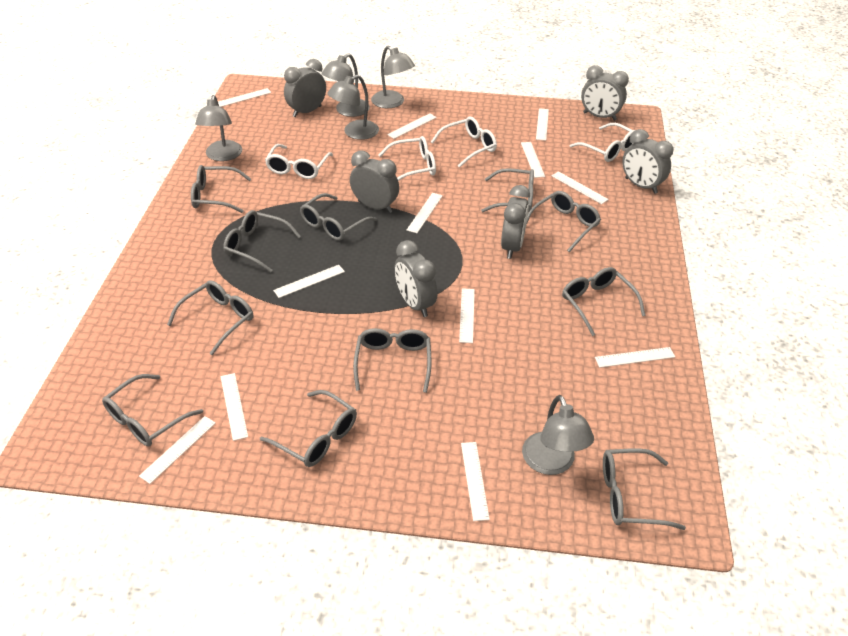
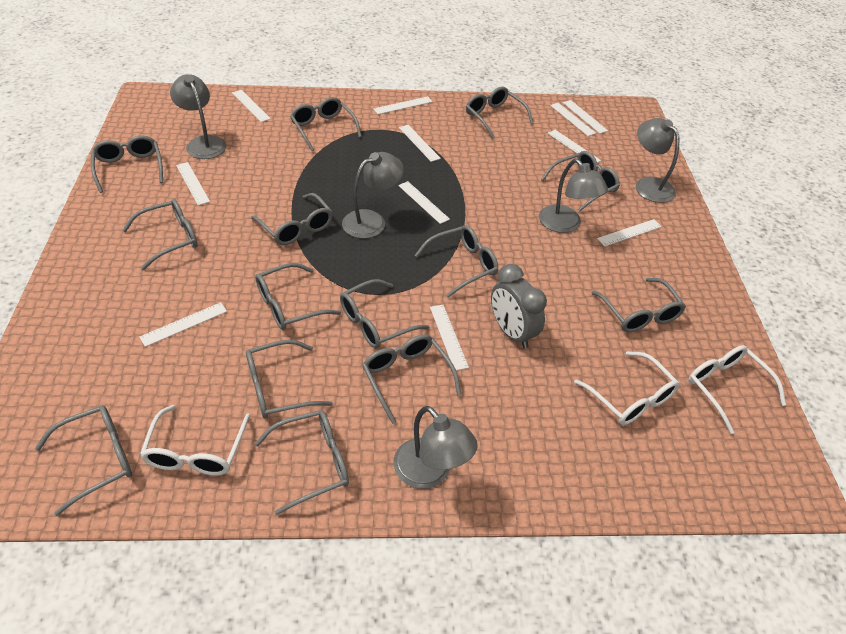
grey clock: [284,59,326,117] [350,151,399,213] [395,240,437,317] [501,185,530,259] [581,65,629,121] [622,129,673,194] = 6 -> [491,264,547,349] = 1
grey glasses: [102,374,203,446] [167,280,253,355] [191,165,251,213] [223,210,301,272] [260,390,357,467] [300,193,377,241] [353,328,431,393] [481,168,534,212] [526,191,601,252] [562,267,646,336] [603,448,686,530] = 11 -> [35,405,132,516] [91,136,163,193] [123,199,198,270] [246,340,333,419] [251,193,333,245] [254,410,349,515] [255,263,341,330] [290,97,362,151] [340,279,430,349] [362,335,461,424] [415,225,498,297] [466,87,533,139] [541,151,620,212] [591,278,686,332] = 14
white glasses: [265,144,333,179] [378,136,436,181] [431,117,497,168] [570,123,635,162] = 4 -> [140,405,250,476] [574,351,680,425] [688,345,786,434] = 3
white ruler: [139,416,216,484] [218,88,272,107] [221,373,248,441] [273,265,345,298] [387,113,437,139] [406,193,443,233] [459,288,475,343] [461,442,490,521] [521,142,545,178] [536,108,549,141] [552,171,609,204] [595,347,675,368] = 12 -> [140,302,227,347] [176,162,210,205] [232,90,271,122] [373,96,433,114] [398,181,450,224] [399,125,441,162] [430,305,469,370] [548,130,601,163] [550,103,596,136] [563,100,608,134] [597,219,662,247] = 11

